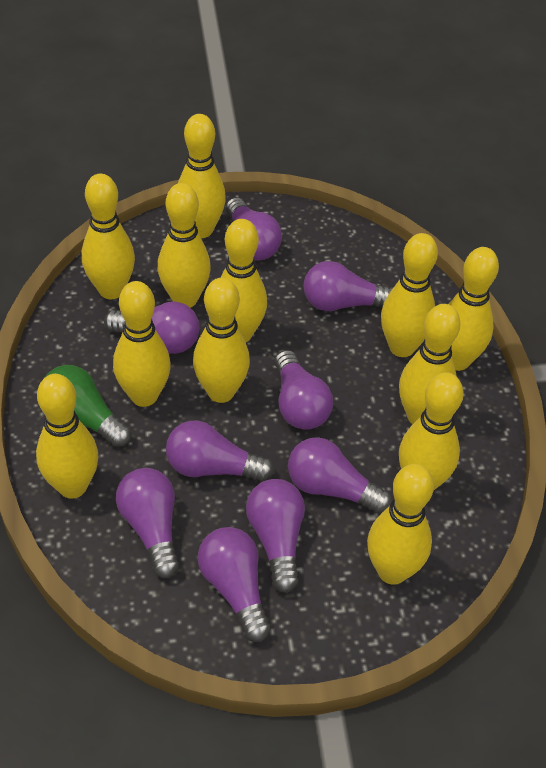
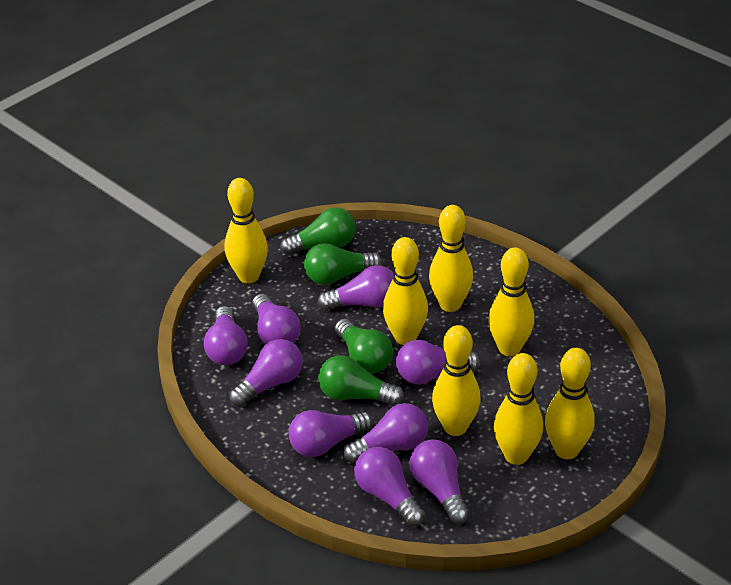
green light bulb: [45,365,131,447] = 1 -> [280,207,356,255] [304,243,382,285] [318,355,404,406] [334,319,393,374] = 4
yellow bowling pin: [36,374,98,499] [82,174,135,299] [113,281,171,407] [158,183,211,308] [178,114,226,238] [193,278,250,403] [221,219,267,342] [367,464,434,585] [381,233,438,357] [399,304,461,425] [399,372,464,491] [449,247,499,371] = 12 -> [225,178,268,283] [383,237,428,345] [429,205,473,312] [432,325,481,436] [488,248,534,356] [494,353,543,465] [545,348,595,459] = 7

